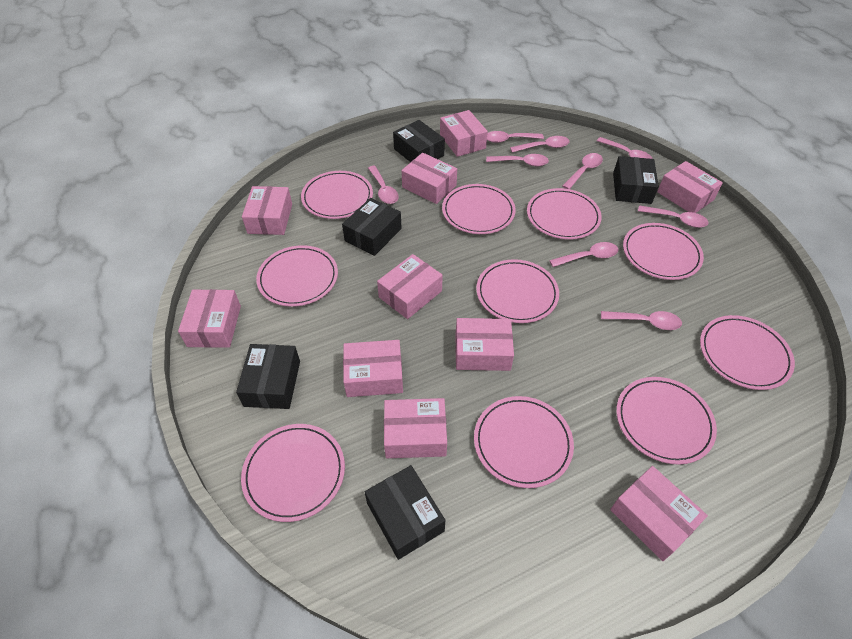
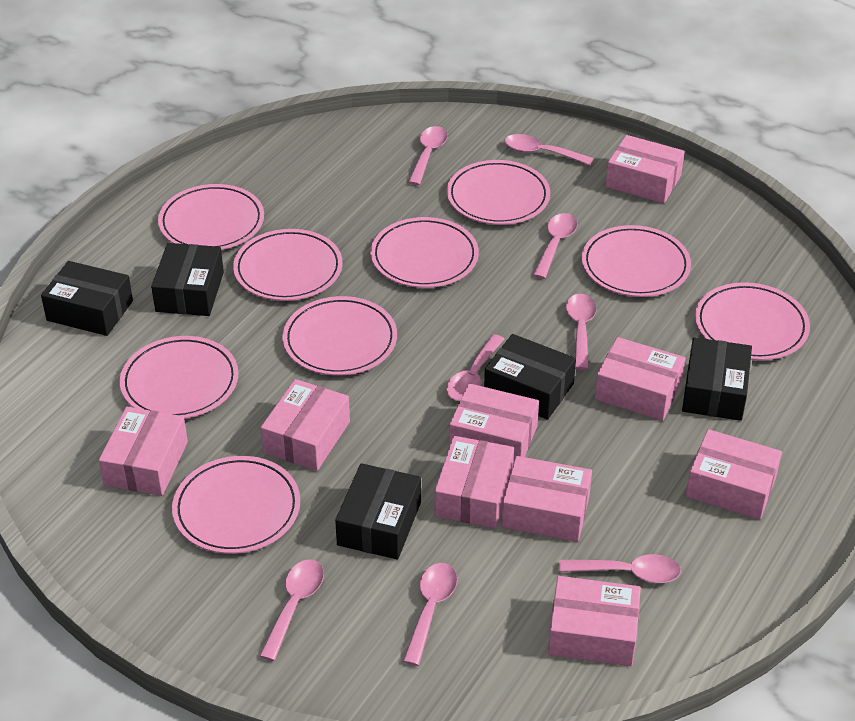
pink box: [178,289,241,348] [242,186,292,235] [343,340,403,397] [377,254,443,319] [384,398,447,458] [402,153,457,204] [440,110,488,157] [455,318,514,371] [610,466,708,561] [657,161,723,213] = 10 -> [99,407,188,496] [261,379,350,471] [435,436,514,528] [449,383,539,464] [502,456,592,542] [548,576,641,666] [595,337,685,421] [606,135,685,204] [686,429,782,520] = 9
pink plate: [241,424,345,522] [256,245,338,307] [301,171,373,219] [442,184,516,234] [474,396,574,488] [476,259,559,323] [527,188,602,240] [616,377,717,465] [623,223,704,280] [700,315,795,390] = 10 -> [120,336,238,419] [158,184,264,250] [172,456,300,554] [233,229,343,301] [282,296,397,375] [371,217,479,288] [447,160,550,225] [582,225,691,297] [695,282,810,360] = 9
pink spoon: [368,166,399,204] [486,154,549,166] [487,131,544,143] [510,136,570,153] [549,242,619,267] [562,153,603,189] [597,137,653,159] [601,311,682,330] [638,205,709,228] = 9 -> [260,559,324,661] [403,563,457,666] [408,126,448,185] [446,334,504,401] [505,134,594,166] [533,213,577,279] [559,554,681,583] [566,294,597,370] = 8

